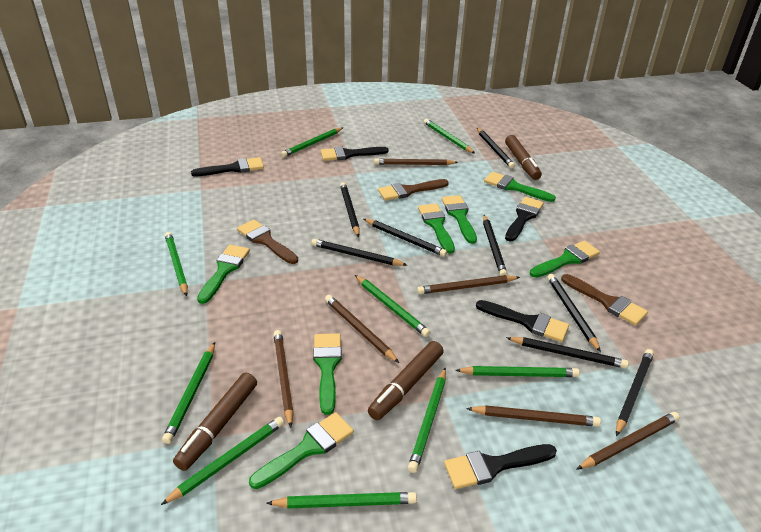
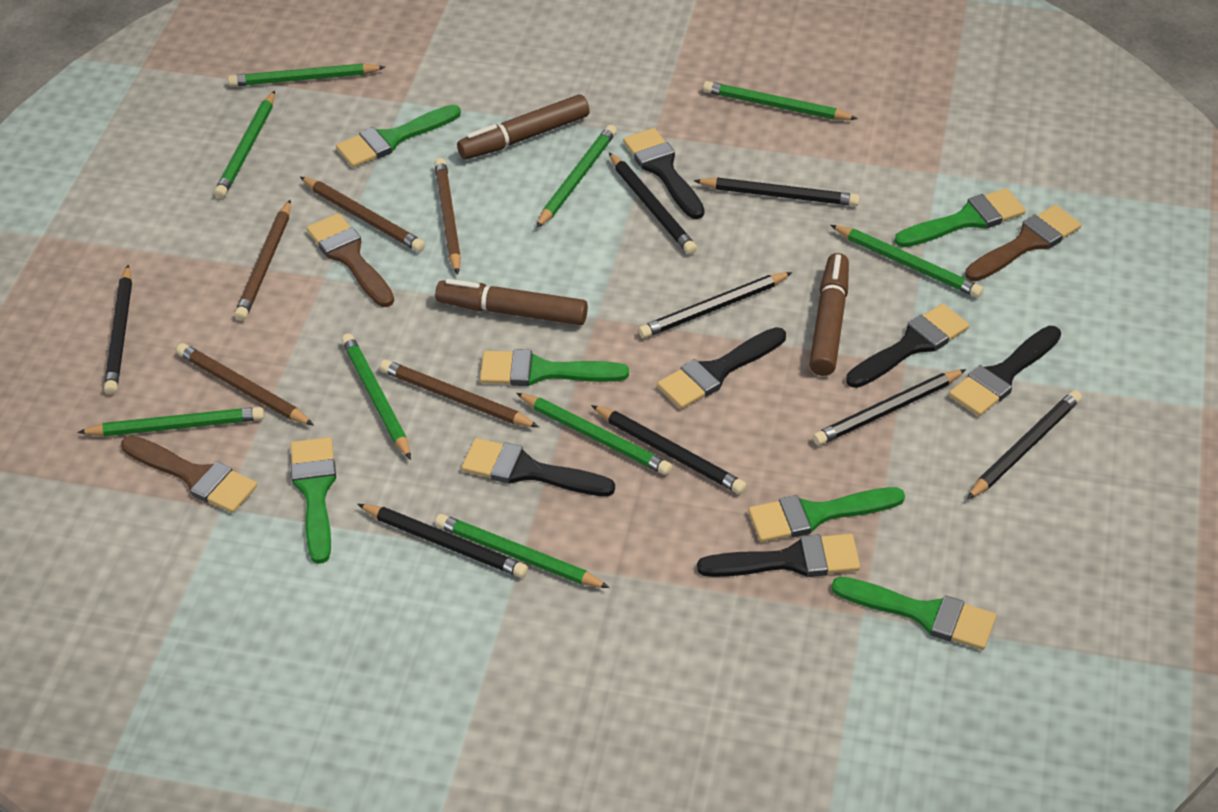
black brush: [191,157,264,176] [321,147,389,161] [444,444,557,489] [476,300,569,342] [505,197,544,241] = 5 -> [461,438,615,496] [623,128,705,219] [657,327,786,409] [697,534,860,577] [846,304,969,388] [949,326,1061,416] = 6
brown pencil: [274,330,294,428] [325,295,399,363] [374,158,458,165] [417,275,520,294] [466,405,601,427] [576,412,680,470] = 6 -> [176,343,314,426] [234,200,291,321] [300,177,425,252] [380,360,539,427] [434,158,461,275] = 5
green brush: [197,245,250,304] [249,412,354,489] [313,333,342,415] [418,203,455,254] [442,195,477,244] [484,172,556,202] [530,240,600,278] = 7 -> [290,437,336,564] [336,105,461,167] [480,349,629,386] [748,487,905,542] [831,577,996,650] [895,188,1026,247] = 6

